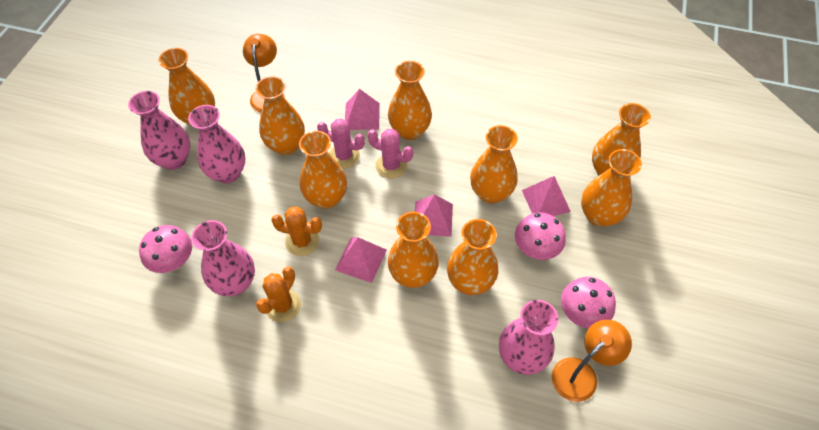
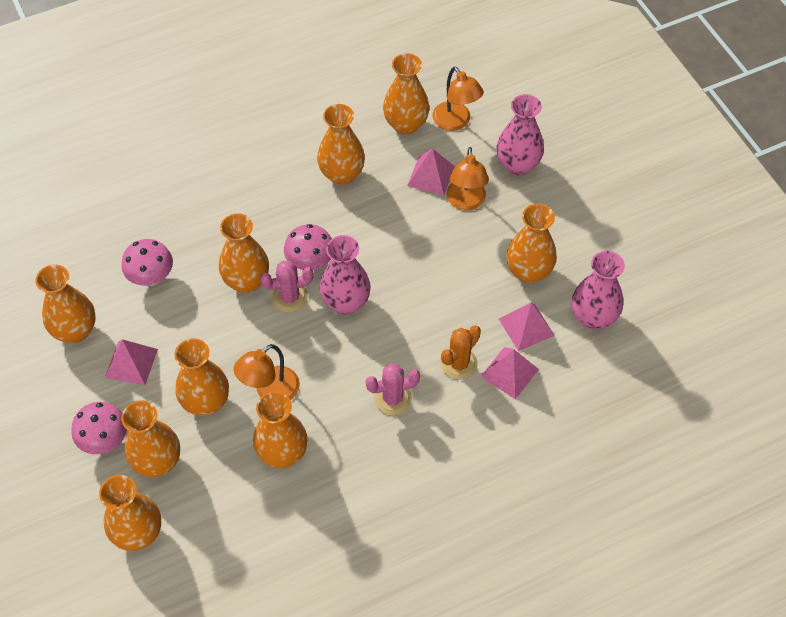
orange cactus: [256,266,301,322] [271,206,322,256] = 2 -> [441,325,481,380] = 1
orange lamp: [243,34,285,113] [552,320,632,402] = 2 -> [233,344,300,400] [432,67,484,131] [446,147,489,211] = 3
pink vase: [128,91,190,170] [188,105,245,183] [192,220,255,296] [499,300,559,375] = 4 -> [320,235,371,315] [497,94,544,176] [572,251,625,330] = 3

